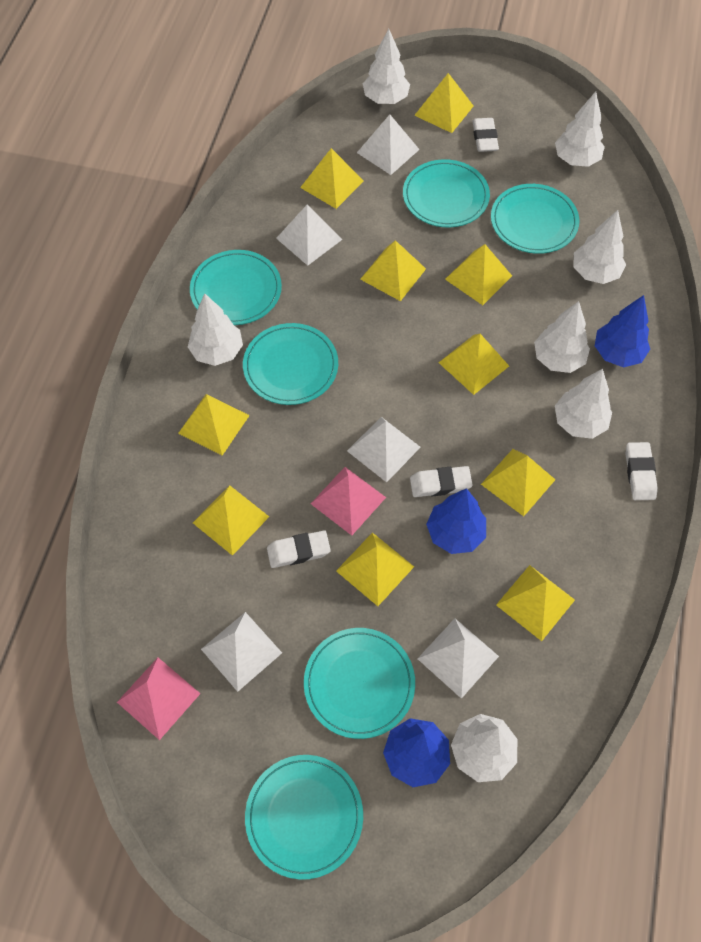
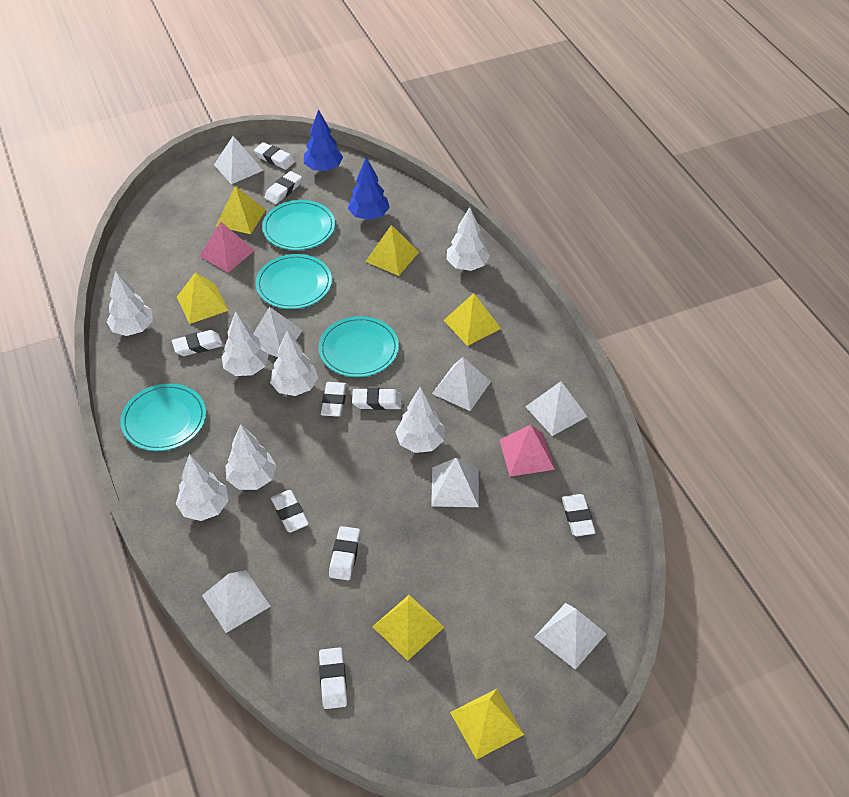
blue tree: [383,718,450,787] [426,488,486,554] [595,295,650,367] = 3 -> [304,109,343,172] [348,157,390,220] = 2
turquoise plate: [190,250,282,325] [243,323,338,405] [245,755,363,880] [304,628,415,739] [403,159,490,227] [491,184,580,254] = 6 -> [120,383,206,451] [255,254,332,309] [262,200,335,250] [319,316,399,377] = 4
white eraser: [267,530,331,568] [410,466,473,497] [472,118,499,152] [625,442,658,500] = 4 -> [172,330,223,356] [254,142,295,170] [264,171,302,204] [271,490,309,532] [319,647,347,709] [321,382,347,417] [329,526,360,580] [352,388,402,410] [562,494,596,536] = 9
white pyramid: [201,612,282,692] [276,204,342,266] [347,417,421,482] [357,114,420,175] [417,618,499,699] = 5 -> [202,570,271,633] [214,136,264,184] [253,307,303,357] [431,458,479,507] [432,357,491,411] [525,381,588,436] [534,603,606,670] = 7
yellow pyramid: [178,394,250,456] [193,485,269,556] [300,148,364,209] [336,532,414,606] [360,240,426,301] [414,73,473,133] [438,334,509,395] [445,244,512,305] [481,449,556,516] [496,565,575,641] = 10 -> [177,272,229,324] [216,186,266,234] [365,225,419,276] [372,595,444,661] [443,293,501,346] [450,689,524,760] = 6

